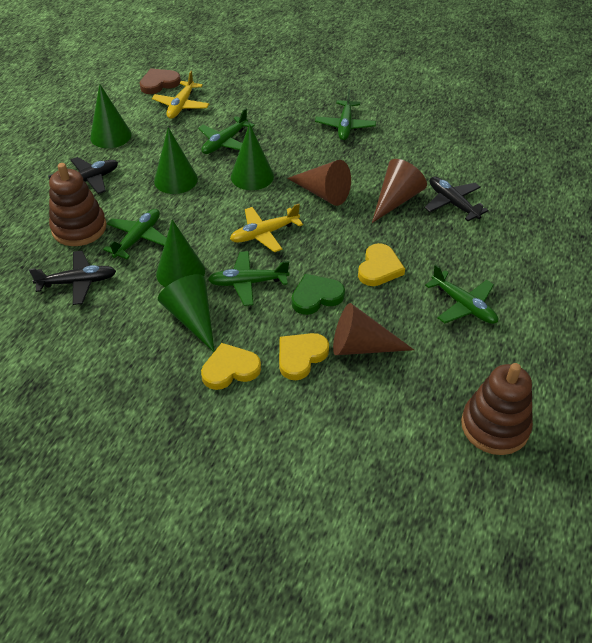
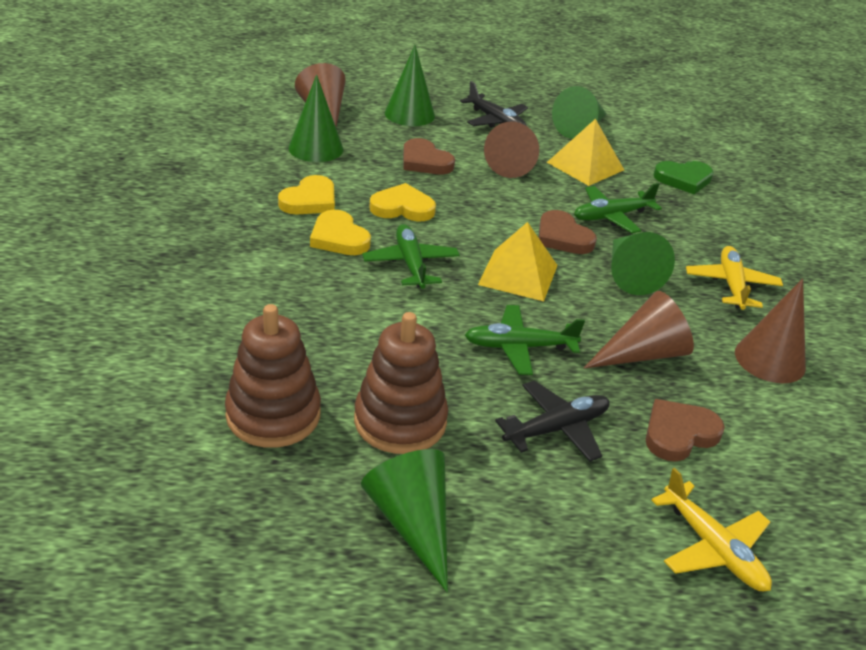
black plane: [29,251,116,305] [48,157,118,194] [424,176,489,221] = 3 -> [460,81,528,128] [495,381,610,462] = 2
brown cone: [287,160,351,206] [333,303,414,355] [372,159,427,223] = 3 -> [295,63,346,127] [484,122,539,178] [584,291,694,368] [735,278,806,383] = 4
brown heart: [140,68,181,94] = 1 -> [403,138,455,174] [539,210,597,254] [645,399,725,462] = 3
green plane: [103,209,166,259] [198,108,255,154] [208,251,289,306] [315,89,376,140] [425,264,498,324] = 5 -> [362,224,460,289] [465,305,585,375] [574,183,662,233] = 3
yellow pyramid: none = 0 -> [478,222,558,301] [547,119,624,186] = 2

